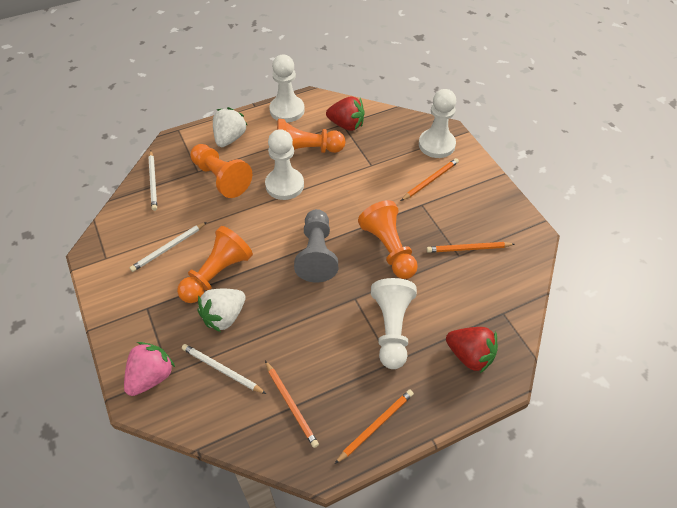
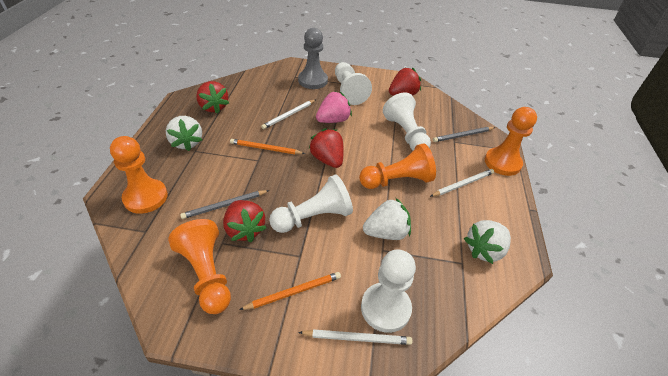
grey pencil: none = 0 -> [180,190,269,219] [433,127,495,142] = 2
orange pencil: [265,361,319,448] [335,389,414,464] [401,158,459,201] [426,242,515,253] = 4 -> [230,139,305,154] [239,272,341,310] = 2
red strawberry: [326,96,365,131] [446,327,498,373] = 2 -> [196,81,229,114] [223,200,267,242] [309,128,344,168] [389,68,421,96] = 4
white strawberry: [198,289,246,332] [213,107,248,147] = 2 -> [166,116,202,151] [363,198,411,240] [464,220,511,264] = 3

